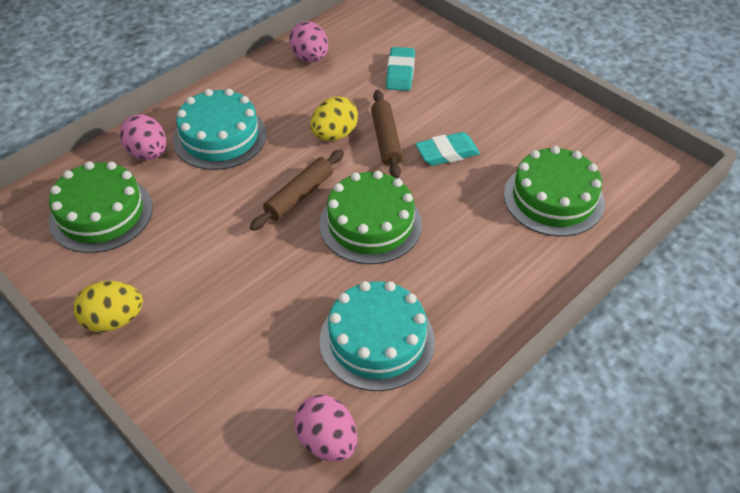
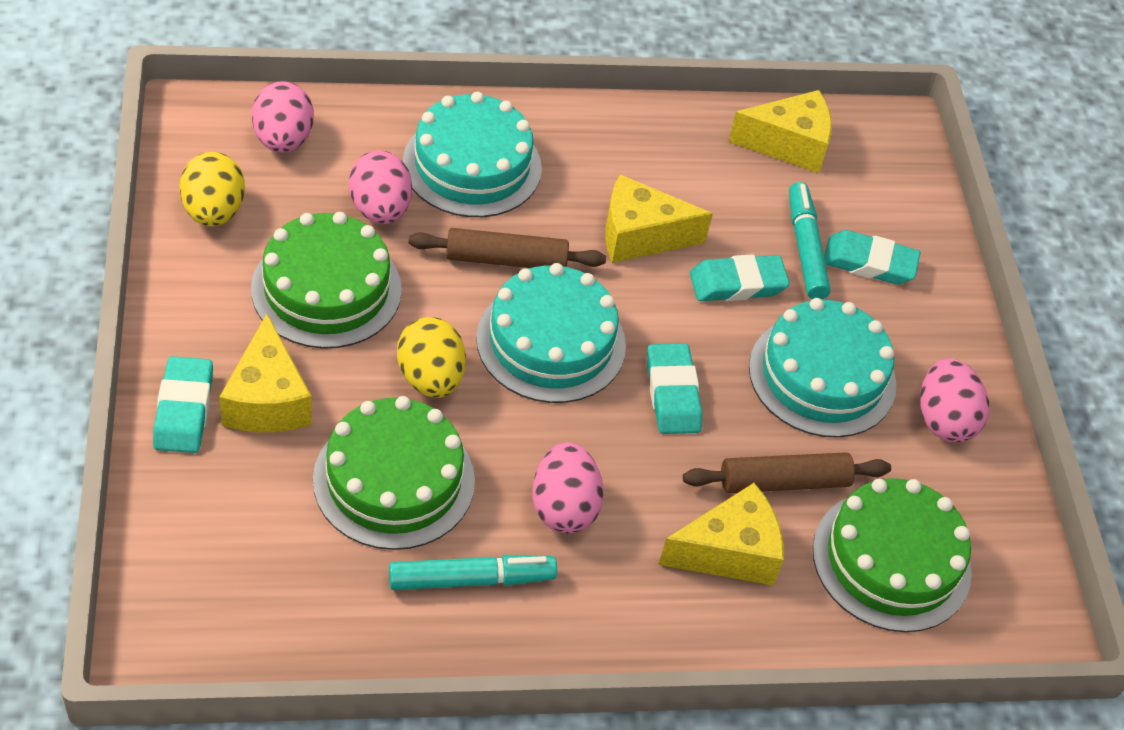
pink egg: [120,114,166,160] [289,21,328,63] [294,395,358,462] = 3 -> [252,81,314,153] [349,151,412,224] [532,442,604,533] [920,358,989,442] = 4
turquoise cake: [173,89,267,170] [320,281,435,391] = 2 -> [403,92,542,217] [476,263,626,403] [749,298,896,438] = 3
turquoise eraser: [386,47,415,91] [415,132,480,166] = 2 -> [153,356,213,453] [647,343,702,434] [690,254,790,301] [824,230,921,285] = 4
turquoise marker: none = 0 -> [389,555,557,590] [789,182,831,299] = 2
yellow cheese: none = 0 -> [219,314,312,432] [605,174,713,263] [658,483,784,585] [728,90,832,173] = 4

